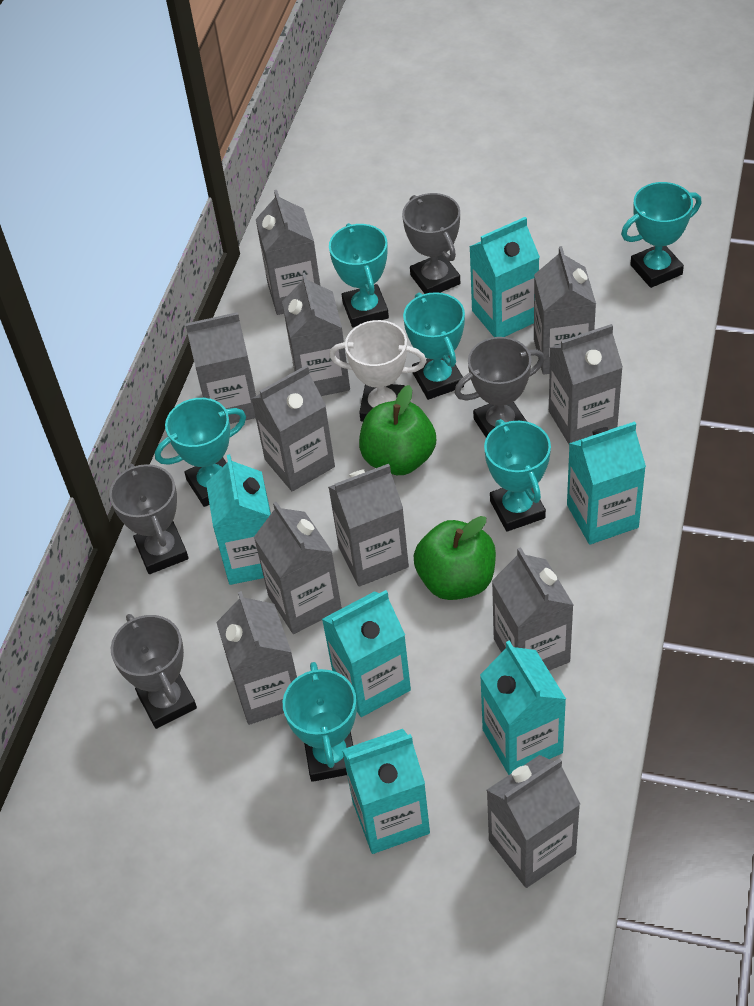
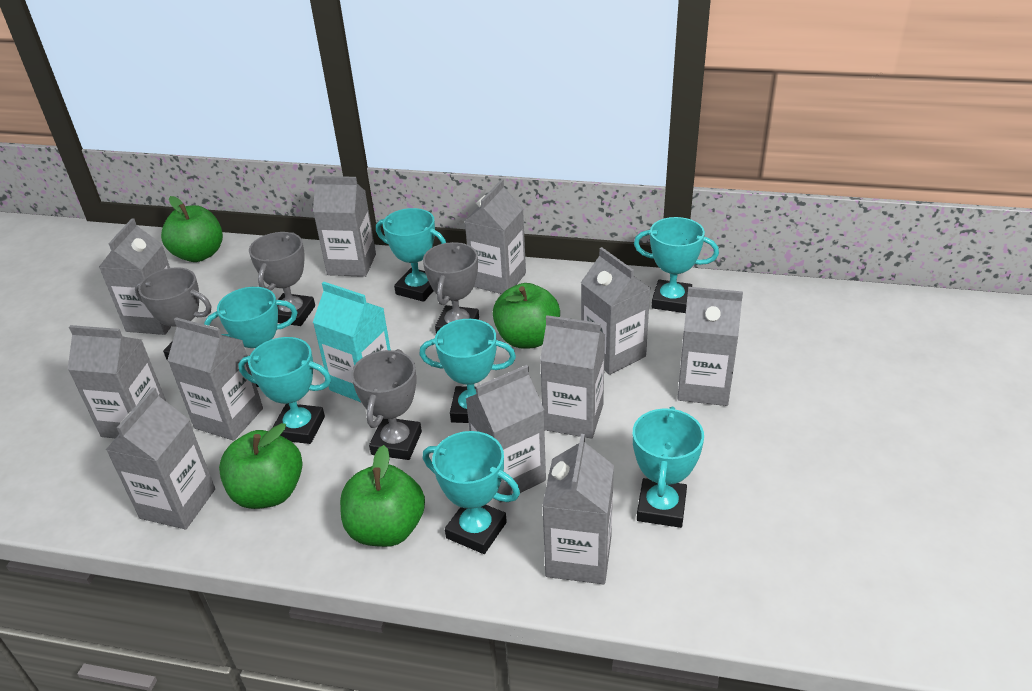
green apple: [359,385,436,475] [414,516,496,600] = 2 -> [161,196,223,262] [219,423,303,509] [340,445,425,547] [493,283,560,349] = 4
turquoise carton: [206,454,271,585] [322,590,411,717] [342,729,430,854] [469,217,540,337] [480,641,566,775] [567,421,646,545] = 6 -> [313,282,391,402] = 1
turquoise trophy: [155,398,246,507] [283,662,357,782] [329,223,389,328] [403,292,465,400] [484,419,551,532] [621,182,702,288] = 6 -> [204,287,297,387] [238,337,331,444] [376,208,446,302] [419,319,516,423] [423,431,520,554] [633,406,704,528] [634,217,719,313] = 7
white trophy: [329,320,426,422] = 1 -> none = 0

